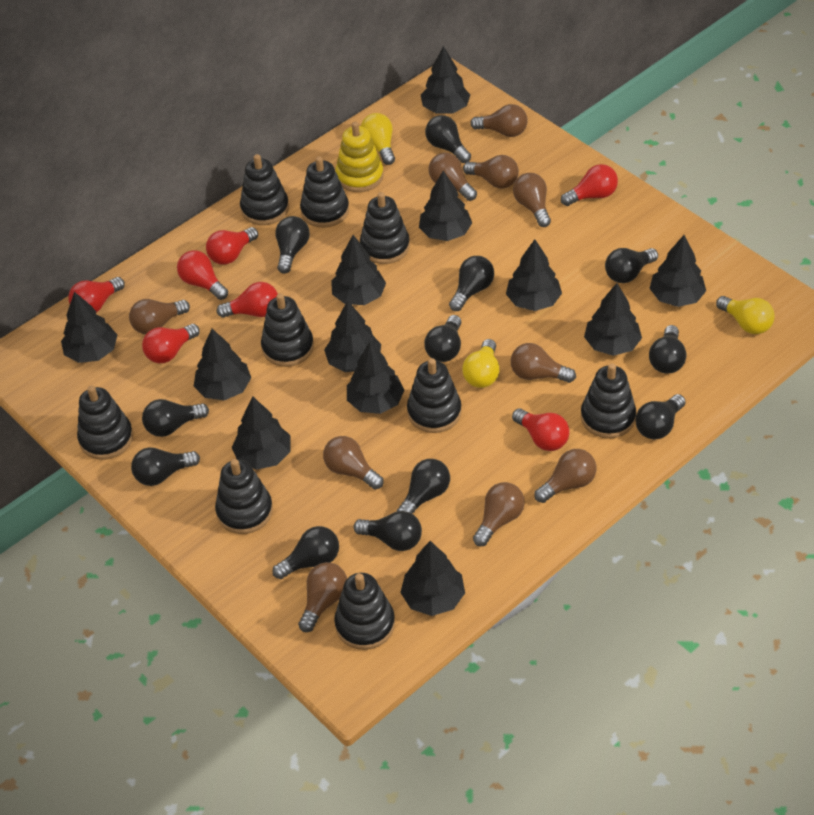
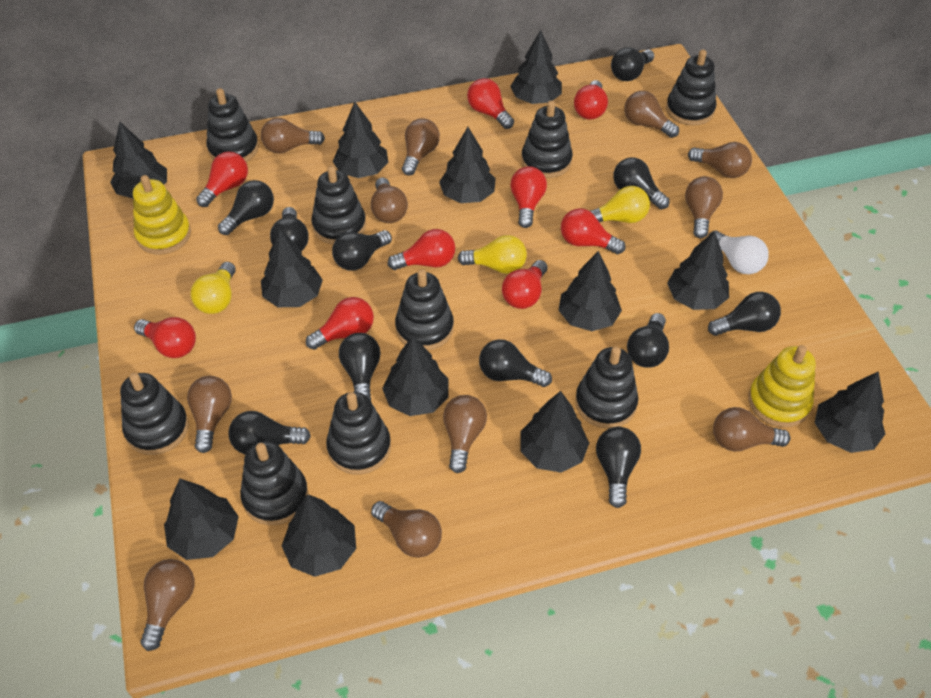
black light bulb: [131,447,200,486] [142,399,209,437] [272,526,339,579] [275,216,310,274] [353,511,422,551] [396,459,450,514] [424,315,461,362] [425,115,471,163] [449,256,494,311] [605,248,658,283] [635,394,686,440] [649,325,686,374] = 12 -> [218,180,274,235] [228,411,311,454] [270,207,309,251] [332,230,392,271] [339,333,381,401] [479,339,552,387] [596,427,641,508] [611,47,654,81] [613,157,670,209] [627,313,669,368] [708,292,781,336] = 11
brown light bulb: [129,299,190,334] [298,562,347,632] [323,436,384,489] [428,153,477,201] [463,155,519,189] [470,104,528,137] [473,482,525,546] [511,343,576,383] [513,173,551,227] [534,449,596,503] = 10 -> [140,559,195,651] [187,376,232,453] [261,118,325,153] [371,177,408,223] [371,501,442,558] [402,119,440,176] [443,395,487,473] [624,91,679,138] [685,176,723,238] [688,142,752,178] [713,407,790,451] = 11
red light bulb: [68,277,125,313] [142,324,200,363] [177,250,228,300] [206,227,258,265] [217,282,278,318] [512,408,569,451] [561,164,618,206] = 7 -> [134,317,196,358] [196,151,248,207] [306,297,374,350] [388,229,455,270] [467,78,514,129] [502,260,547,309] [510,166,547,228] [561,208,625,254] [574,80,608,120] = 9
white light bulb: none = 0 -> [709,231,769,274] = 1
yellow stacking toy: [335,122,384,192] = 1 -> [133,175,191,254] [748,345,816,427] = 2

